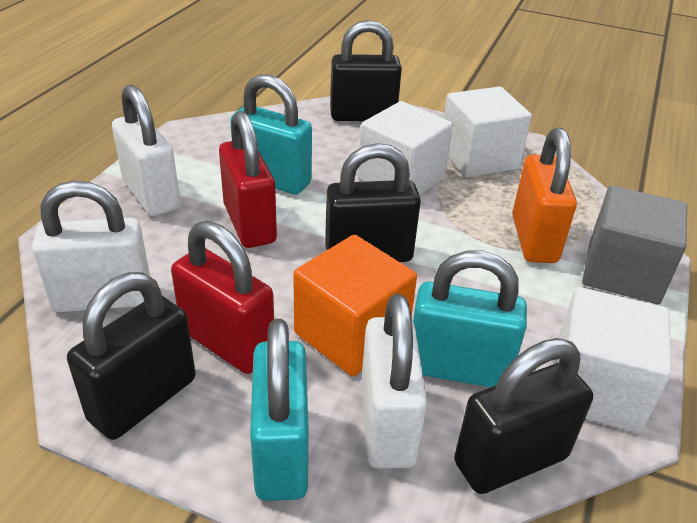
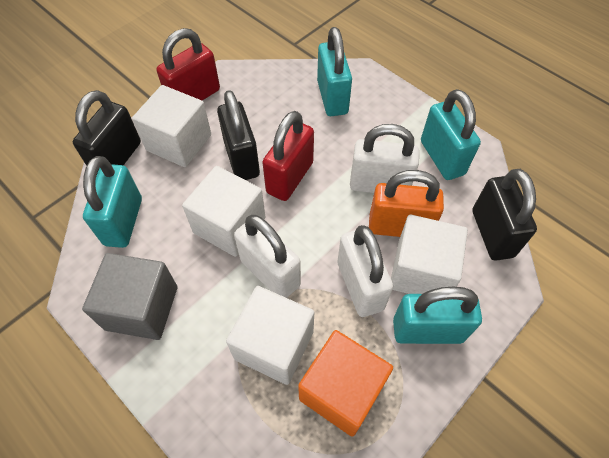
black padlock: [67,272,196,440] [325,143,421,262] [330,20,402,121] [454,338,593,494] = 4 -> [73,90,141,176] [217,90,260,180] [472,169,537,261] = 3
turquoise padlock: [230,74,312,195] [250,319,309,501] [413,251,527,387] = 3 -> [83,156,142,248] [317,27,352,116] [393,287,482,344] [421,89,481,180] = 4
white cube: [358,101,453,195] [444,86,532,178] [553,287,672,433] = 3 -> [132,85,211,167] [182,166,265,257] [226,286,314,385] [391,215,468,294] = 4

